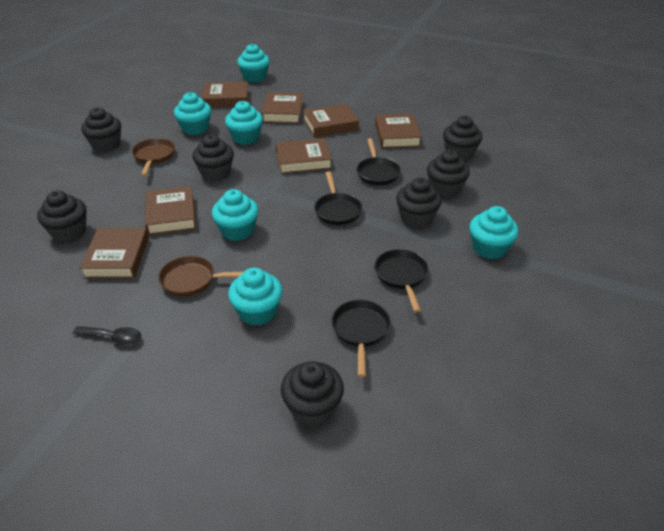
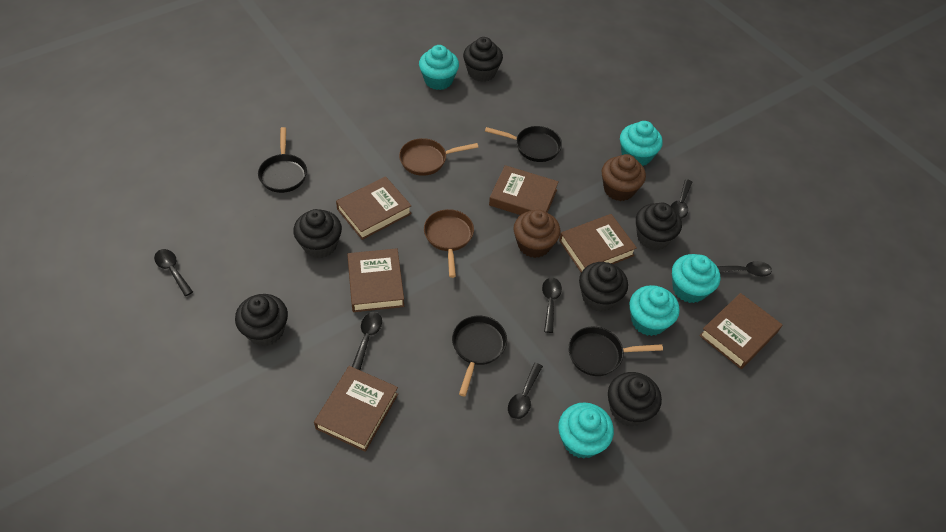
black cupcake: [37,190,87,242] [81,107,121,152] [192,134,234,181] [281,361,344,427] [396,177,442,228] [427,150,470,198] [443,116,483,161] = 7 -> [235,294,288,346] [293,209,342,258] [463,37,503,82] [579,262,628,312] [608,372,662,427] [636,203,682,250] = 6
black spoon: [73,326,141,345] = 1 -> [154,249,193,296] [352,312,382,370] [508,363,543,419] [542,277,562,333] [671,179,692,219] [717,261,772,277] = 6
brown book: [79,228,149,279] [145,186,196,235] [202,81,248,107] [261,92,303,123] [276,138,332,174] [303,104,359,137] [375,113,421,148] = 7 -> [314,366,398,452] [336,176,412,240] [347,248,404,312] [489,165,559,215] [559,214,637,272] [699,293,782,369] = 6
brown cupcake: none = 0 -> [513,210,560,258] [602,154,646,201] = 2
turquoise cupcake: [174,92,211,135] [212,189,258,241] [225,101,263,145] [228,267,283,326] [237,44,270,82] [470,206,519,259] = 6 -> [419,45,459,90] [558,402,614,459] [620,121,663,166] [629,285,680,336] [672,254,720,303] = 5

